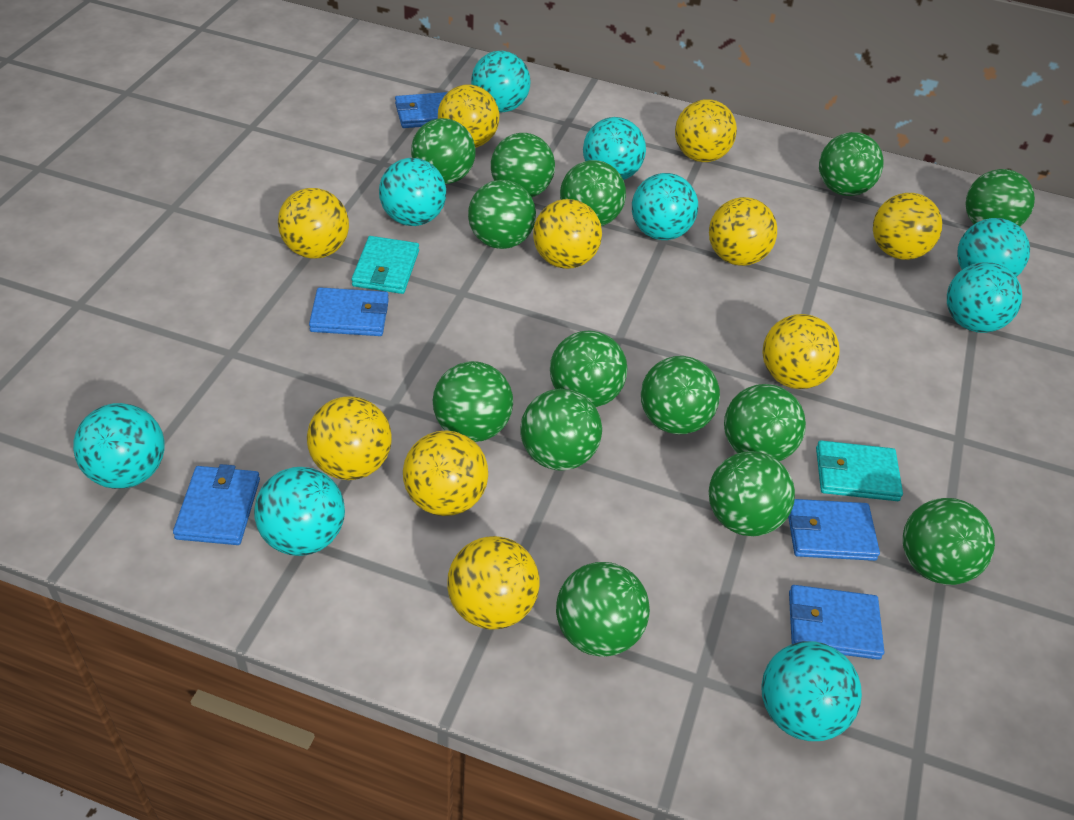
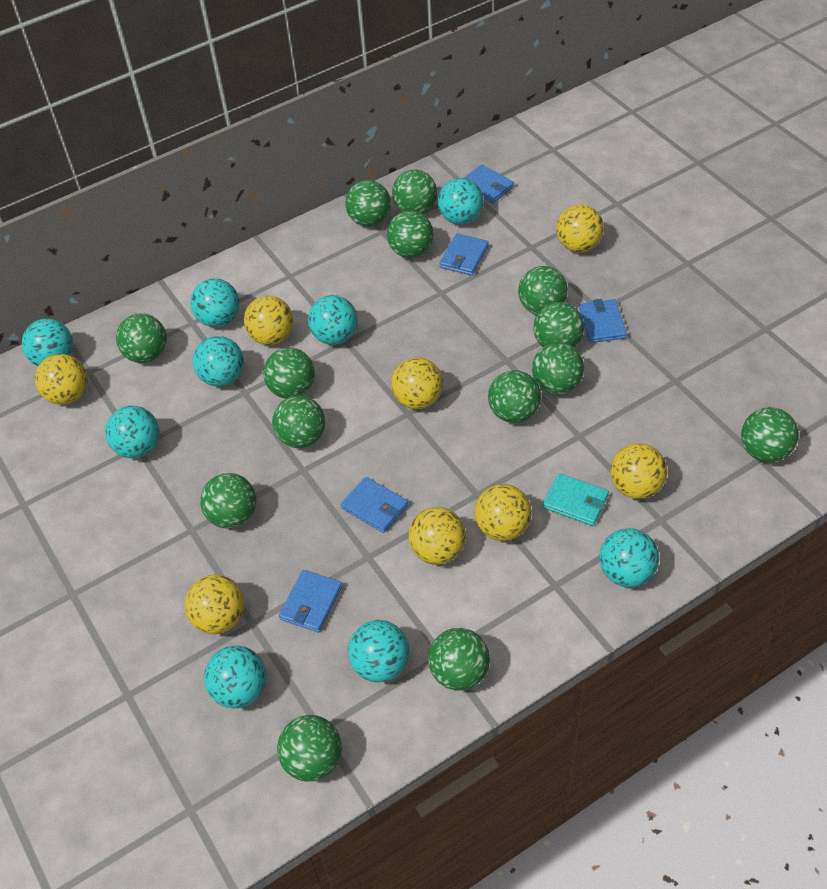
turquoise wallet: [352,236,419,294] [816,440,903,501] = 2 -> [543,473,609,526] = 1
yellow ball: [278,188,349,259] [307,397,392,480] [403,430,488,516] [438,84,499,148] [447,536,540,630] [533,199,602,269] [675,99,737,162] [709,197,777,266] [762,314,840,389] [873,193,942,260] = 10 -> [35,354,88,405] [185,575,245,634] [244,296,293,345] [391,357,443,409] [409,507,466,565] [475,484,532,541] [556,205,604,252] [610,443,667,499] = 8

